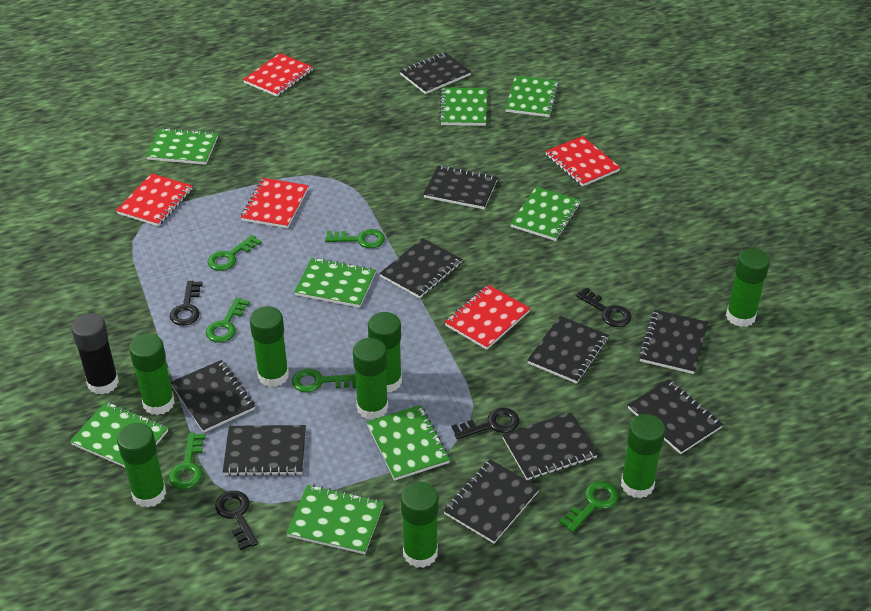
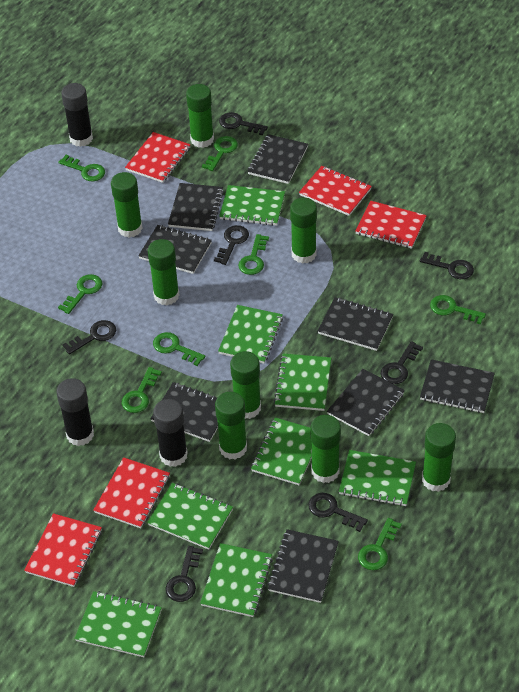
black glue stick: [71,313,119,395] = 1 -> [56,378,94,446] [61,83,93,147] [153,399,188,467] = 3
black key: [170,281,203,326] [215,491,258,551] [452,408,520,440] [576,287,632,327] = 4 -> [62,320,116,355] [165,546,203,602] [214,225,249,265] [219,112,268,135] [308,493,368,532] [381,341,423,384] [420,252,474,279] = 7
black notebook: [170,360,255,433] [223,425,306,476] [380,238,462,298] [400,52,471,94] [423,165,498,209] [443,459,540,543] [502,412,598,480] [527,316,609,384] [628,379,723,454] [639,310,708,374] = 10 -> [138,225,212,274] [150,382,218,442] [168,183,224,231] [248,134,308,184] [268,529,339,603] [318,297,393,351] [327,369,405,436] [420,359,495,413] = 8
green key: [169,433,206,489] [206,297,250,343] [207,235,262,271] [292,369,356,393] [325,229,385,248] [559,481,619,532] = 6 -> [58,155,105,181] [58,274,102,314] [122,367,162,413] [153,332,205,366] [202,136,238,171] [238,234,269,275] [358,518,402,570] [430,295,486,324] = 8

